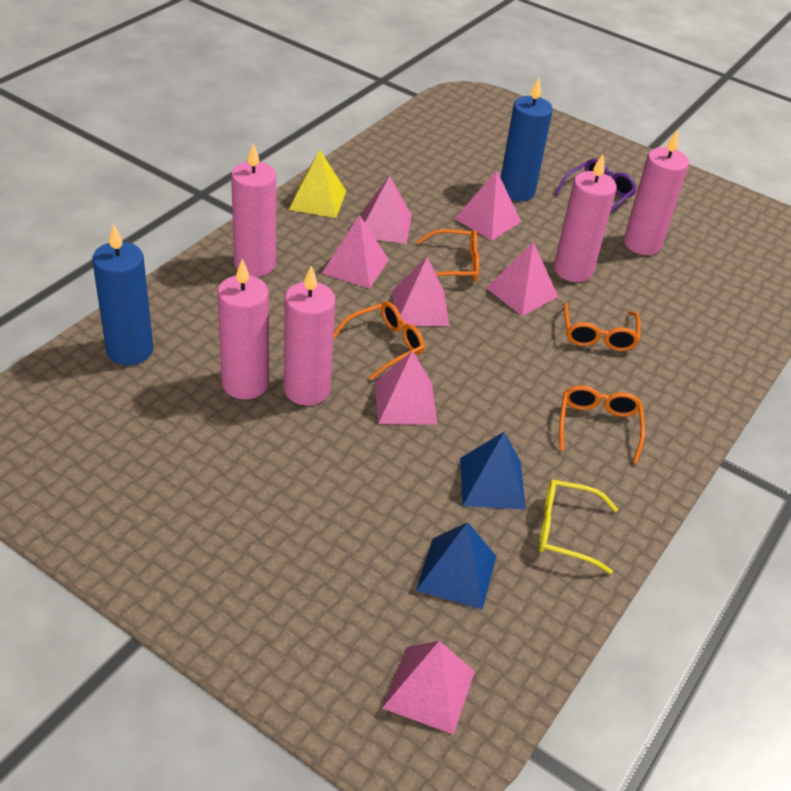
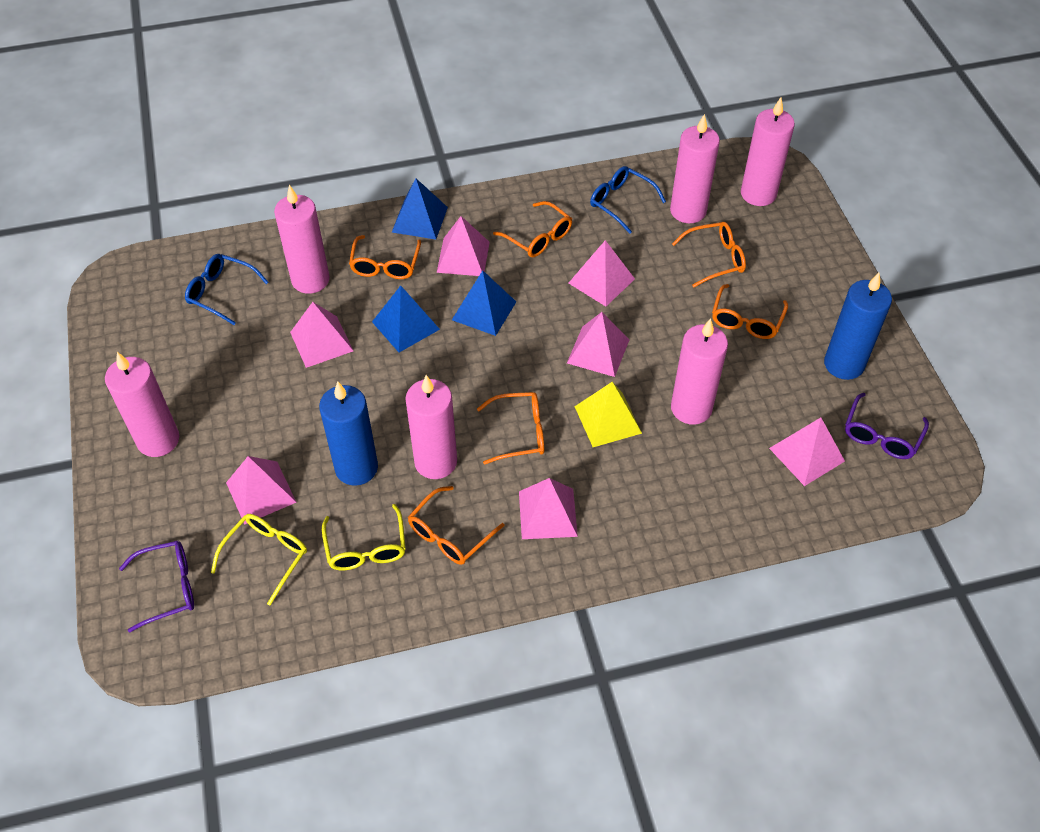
blue glasses: none = 0 -> [185,254,268,325] [590,166,666,234] = 2
blue pyramid: [416,522,497,610] [460,432,526,510] = 2 -> [372,286,440,352] [392,178,448,240] [452,270,516,336] = 3
orange glasses: [333,301,425,380] [417,229,479,282] [559,385,645,464] [564,303,641,351] = 4 -> [349,235,421,279] [408,486,505,565] [477,392,544,465] [493,201,572,257] [672,222,746,287] [712,284,788,339] = 6
pink candle: [217,259,269,399] [231,143,276,277] [284,266,335,405] [554,154,617,282] [624,129,689,255] = 5 -> [105,352,179,457] [274,185,330,294] [405,375,457,479] [670,114,720,223] [671,318,728,425] [741,97,795,206] = 6
purple glasses: [555,159,637,213] = 1 -> [119,541,194,633] [845,393,929,459] = 2
yellow glasses: [539,479,618,574] = 1 -> [211,514,307,606] [322,504,406,570] = 2

